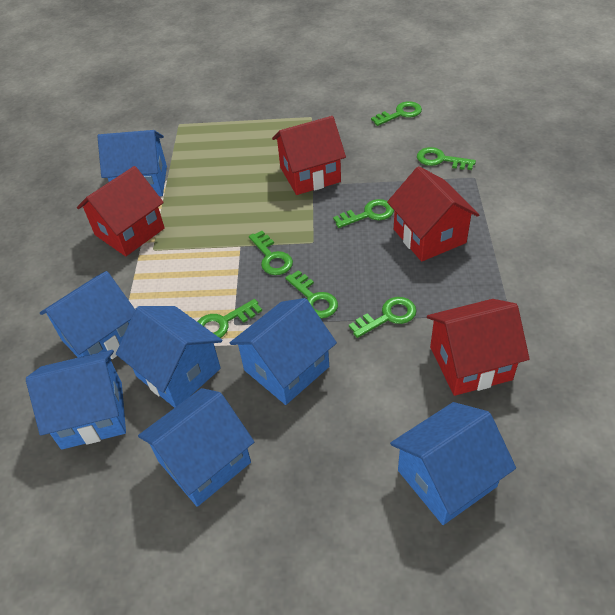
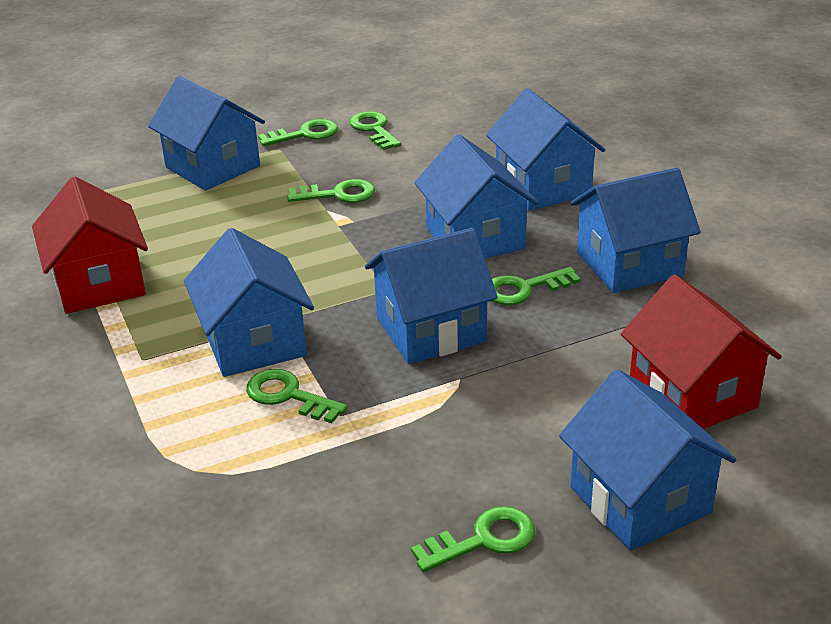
green key: [197,299,262,338] [249,231,293,275] [285,270,338,319] [333,199,394,228] [349,297,416,338] [371,101,422,126] [417,147,476,170] = 7 -> [246,369,348,423] [258,119,338,146] [287,179,375,203] [349,111,401,150] [411,506,535,572] [492,267,581,305] = 6
red house: [77,166,165,256] [272,116,346,195] [387,166,479,262] [427,299,530,396] = 4 -> [32,176,148,314] [621,274,782,429] = 2

